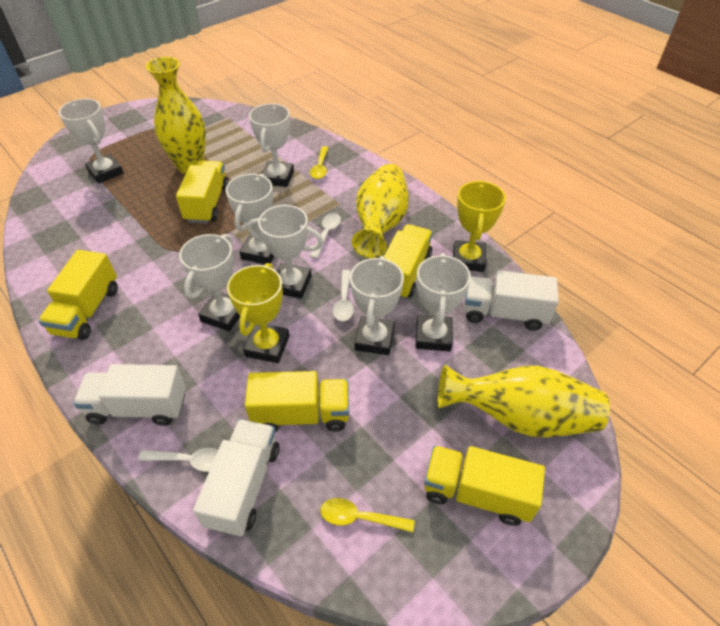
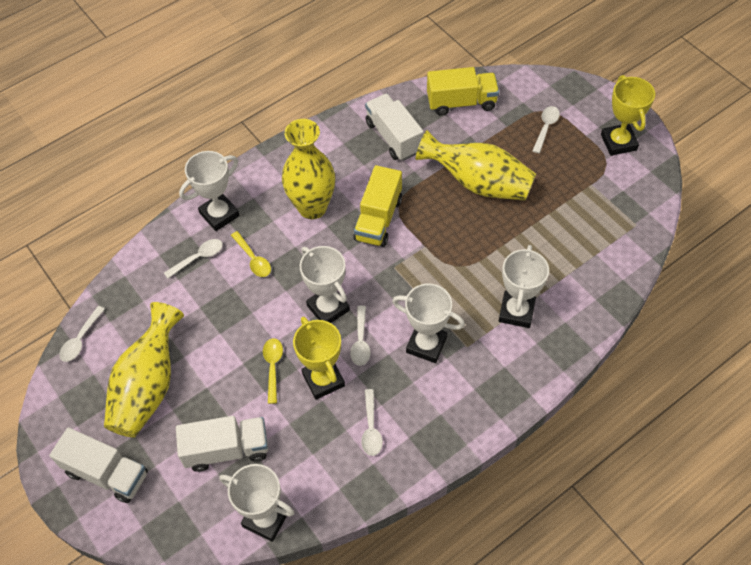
white spoon: [138,448,218,472] [310,213,341,259] [333,270,354,322] = 3 -> [59,306,105,362] [164,239,223,278] [350,306,371,366] [361,389,383,456] [532,106,560,153] = 5
white trophy: [59,98,124,183] [179,234,240,331] [225,174,274,264] [247,205,323,299] [249,103,294,187] [350,256,404,355] [416,253,471,351] = 7 -> [179,151,240,231] [219,464,294,542] [300,246,350,323] [392,284,465,363] [499,245,549,328] = 5
yellow truck: [38,250,118,340] [176,160,229,224] [245,371,349,432] [384,224,433,299] [424,446,545,526] = 5 -> [353,165,402,247] [427,67,499,116] = 2

